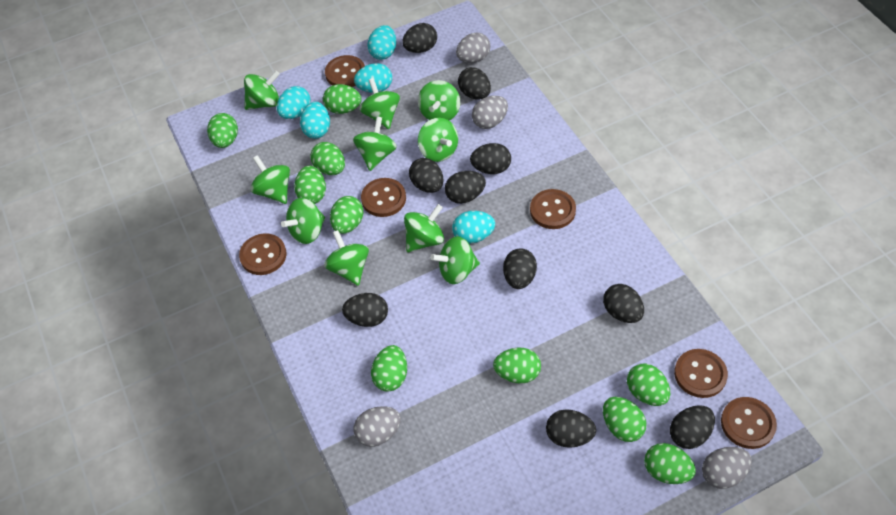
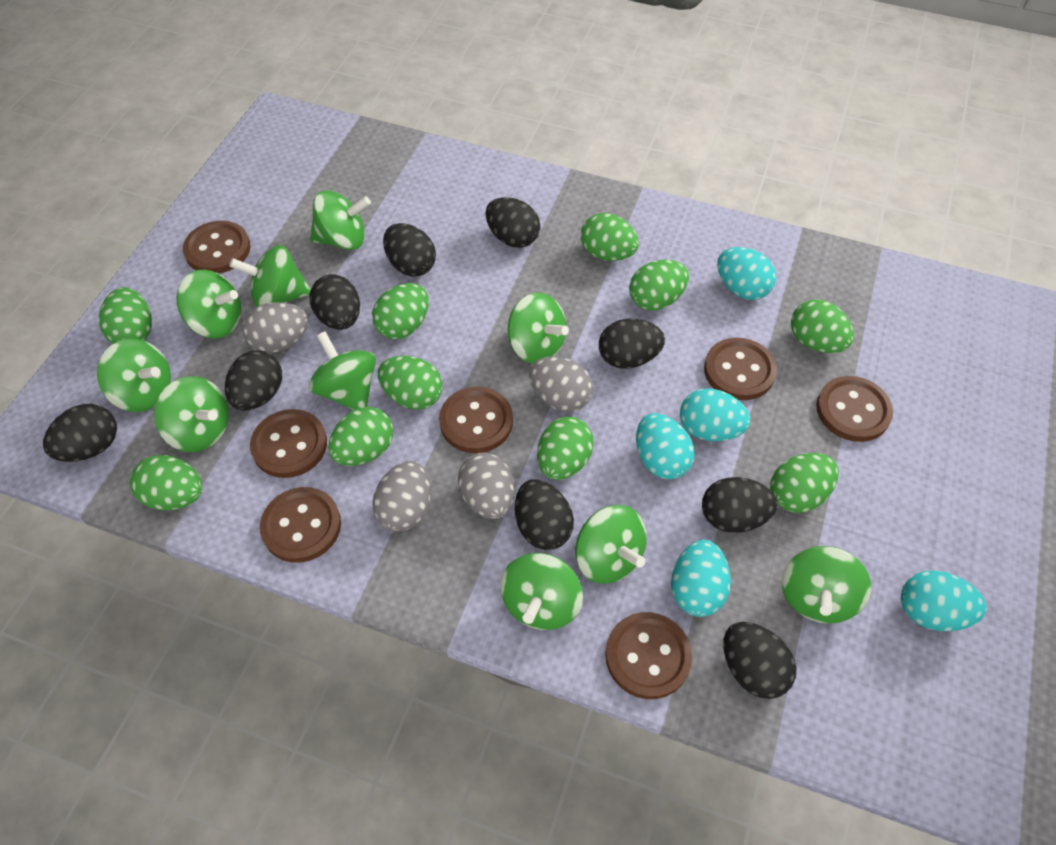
black egg: [342,293,388,327] [402,23,437,53] [409,158,443,193] [445,171,486,204] [458,67,491,100] [470,143,511,174] [503,248,537,289] [546,409,596,448] [603,284,644,323] [670,405,715,449] = 10 -> [43,404,117,462] [225,350,282,411] [310,274,360,330] [383,223,436,277] [486,197,540,248] [515,480,574,550] [599,319,665,369] [702,477,778,533] [723,622,797,699] = 9
brown button: [239,233,286,275] [325,55,365,87] [361,178,406,217] [530,189,576,229] [674,349,728,398] [721,397,777,449] = 6 -> [183,221,251,274] [250,409,327,478] [260,487,341,563] [439,386,513,453] [605,612,692,699] [704,338,777,400] [816,376,893,442] = 7

